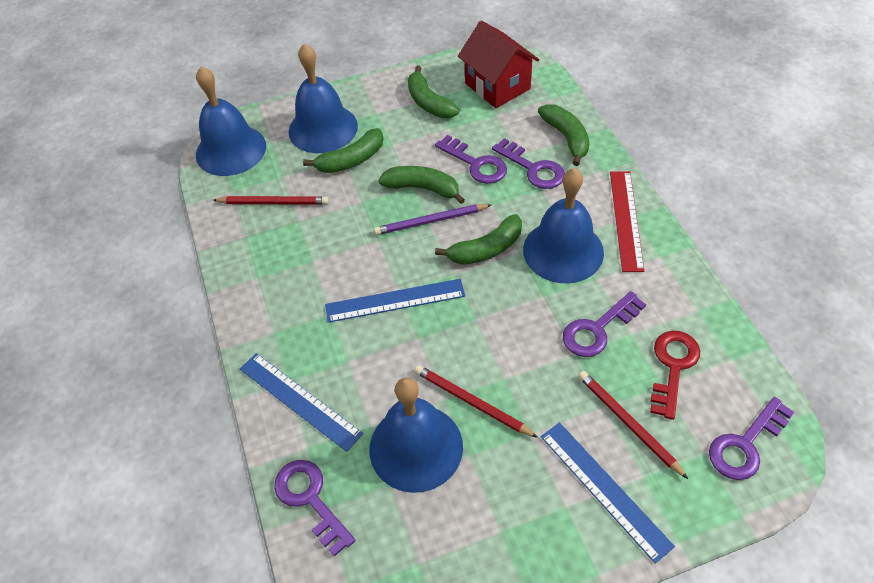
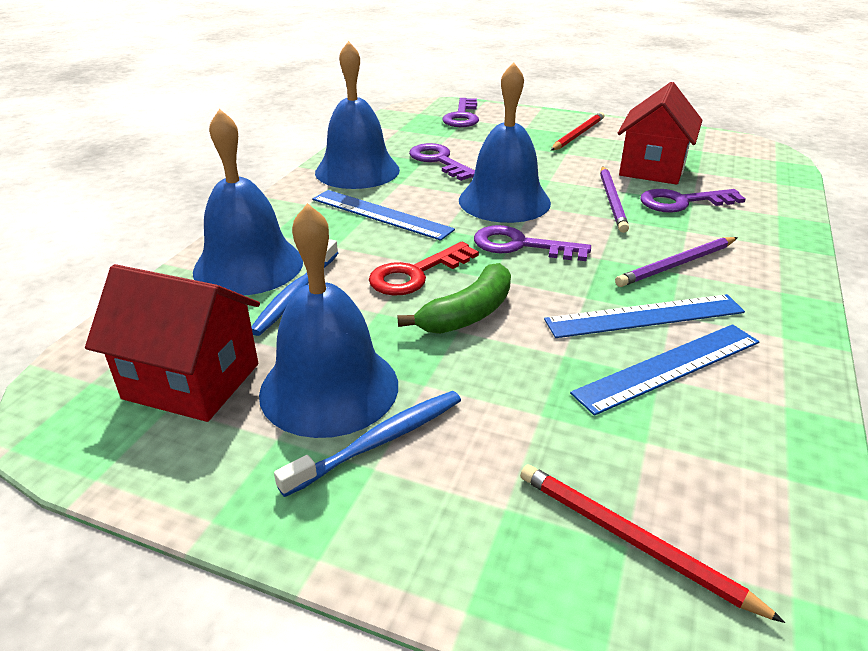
blue toothbrush: none = 0 -> [251,239,338,336] [274,391,461,497] = 2
green banana: [303,128,383,173] [379,166,465,204] [408,66,460,118] [435,214,522,265] [538,104,590,166] = 5 -> [398,263,511,334] = 1
purple key: [274,460,356,557] [435,135,507,184] [492,138,565,189] [563,291,646,357] [709,397,794,480] = 5 -> [409,143,475,181] [442,98,479,127] [474,225,591,261] [640,189,746,213] = 4
purple pencil: [374,204,491,235] = 1 -> [600,166,629,233] [615,237,738,287] = 2
red house: [458,21,539,108] = 1 -> [85,264,260,422] [618,82,702,185] = 2
red pencil: [213,196,329,205] [414,365,538,438] [578,371,688,479] = 3 -> [520,464,785,623] [551,112,604,151] = 2
red ruler: [610,171,645,272] = 1 -> none = 0

